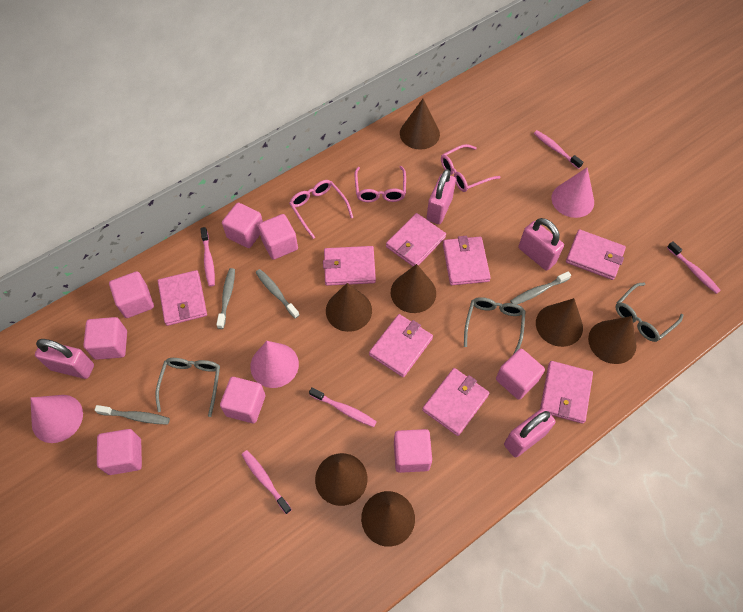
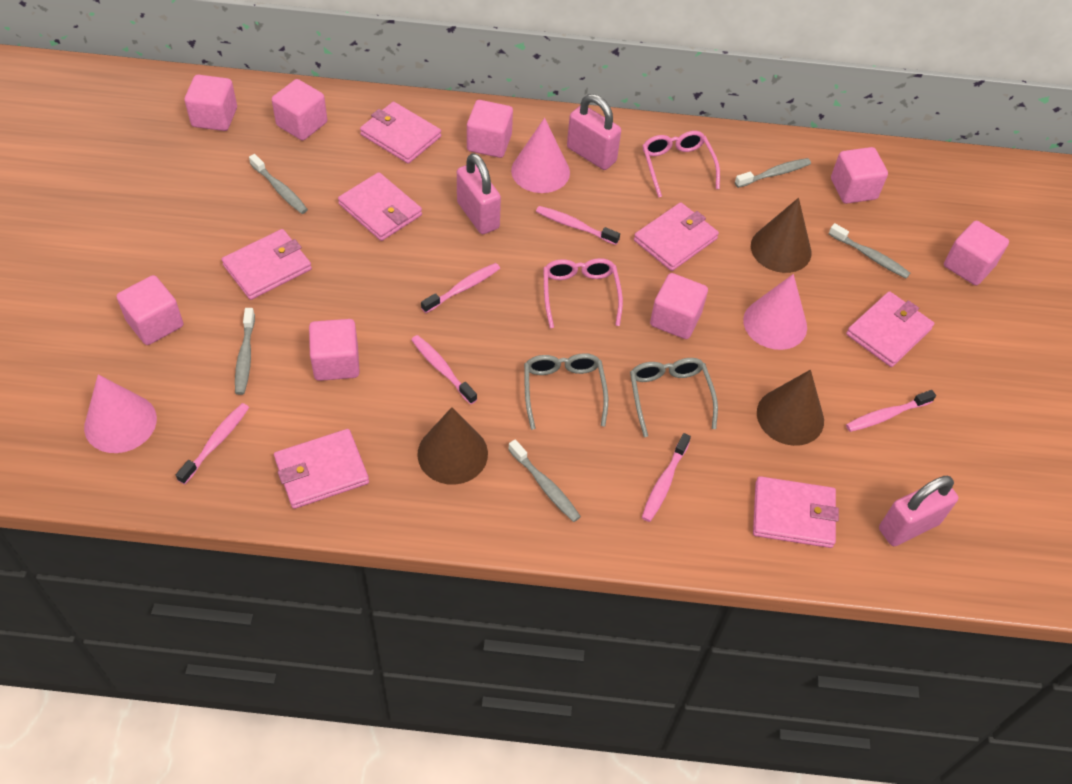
brown cone: [315,453,368,506] [326,283,372,332] [361,491,415,547] [391,264,436,313] [400,99,440,149] [536,298,583,347] [588,316,637,364] = 7 -> [417,407,488,485] [751,198,812,273] [757,370,824,446] = 3
grey glasses: [155,358,220,417] [464,297,526,354] [615,282,683,342] = 3 -> [524,353,608,430] [630,358,718,437] = 2
grey toothbrush: [94,405,170,425] [216,268,235,329] [255,269,299,318] [510,271,571,304] = 4 -> [235,308,255,395] [249,154,308,214] [508,439,581,522] [735,158,811,188] [829,223,910,279] = 5
pink glasses: [289,180,353,239] [355,166,406,202] [441,144,500,192] = 3 -> [543,258,623,328] [642,131,720,198] = 2
pink padlock: [35,339,94,379] [427,169,456,224] [504,408,556,457] [518,218,564,270] = 4 -> [457,153,501,234] [567,94,621,170] [879,476,958,546] = 3
pink toothbrush: [200,227,215,287] [241,450,292,514] [309,387,377,427] [534,130,583,169] [667,241,721,294] = 5 -> [176,403,249,485] [411,335,477,404] [421,263,500,313] [536,206,620,245] [642,433,691,522] [846,390,936,432] = 6
pink wallet: [158,270,207,326] [323,246,376,286] [369,314,433,377] [386,213,446,266] [422,368,490,436] [443,236,491,285] [540,361,593,424] [566,229,626,280] = 8 -> [221,229,312,300] [274,429,369,509] [338,172,422,241] [360,102,441,164] [634,202,719,271] [753,476,839,548] [846,291,934,367] = 7

